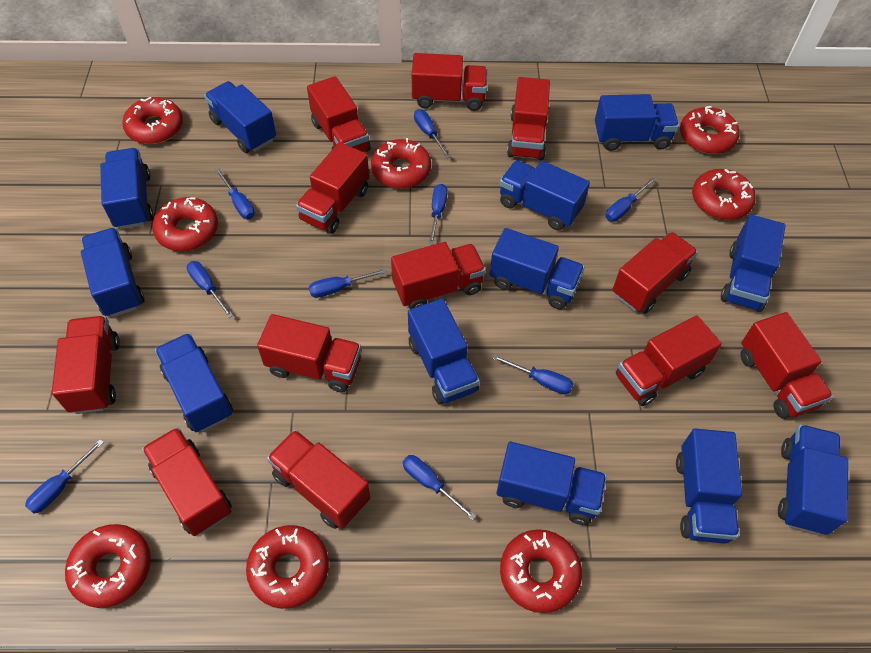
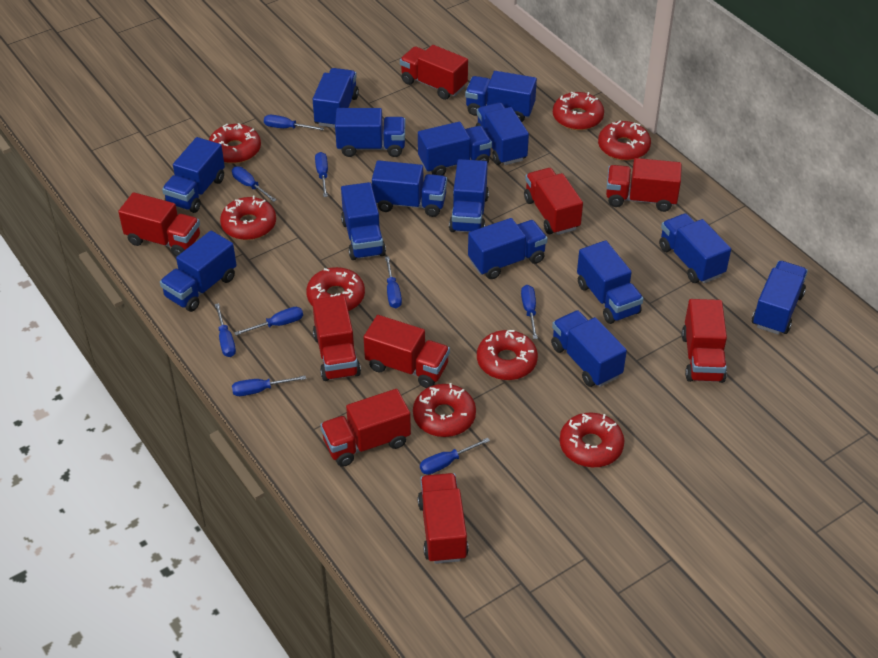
blue truck: [81,228,145,317] [100,148,153,229] [155,333,233,432] [204,81,276,153] [408,298,480,405] [489,228,585,309] [496,442,607,525] [499,160,590,230] [595,94,679,151] [676,429,742,544] [721,215,785,312] [778,425,848,535] = 12 -> [160,231,237,312] [162,137,225,213] [313,68,359,128] [335,108,405,157] [341,182,386,260] [372,160,447,217] [418,122,492,176] [449,159,489,232] [465,71,537,122] [468,218,548,279] [476,102,529,165] [551,310,627,387] [577,240,644,324] [659,213,731,283] [752,261,808,335] = 15
red truck: [52,316,120,414] [142,427,232,536] [257,314,362,393] [267,430,370,529] [296,142,369,234] [307,76,371,152] [391,242,486,309] [412,53,487,111] [507,77,550,160] [612,232,698,314] [616,315,722,406] [740,312,833,419] = 12 -> [118,192,200,257] [312,295,361,381] [320,389,411,467] [364,315,450,388] [400,45,468,100] [418,473,469,564] [524,168,583,235] [606,158,682,212] [682,299,727,383] = 9

